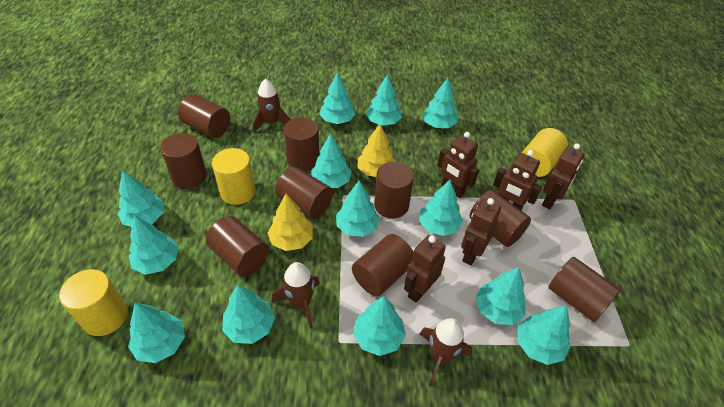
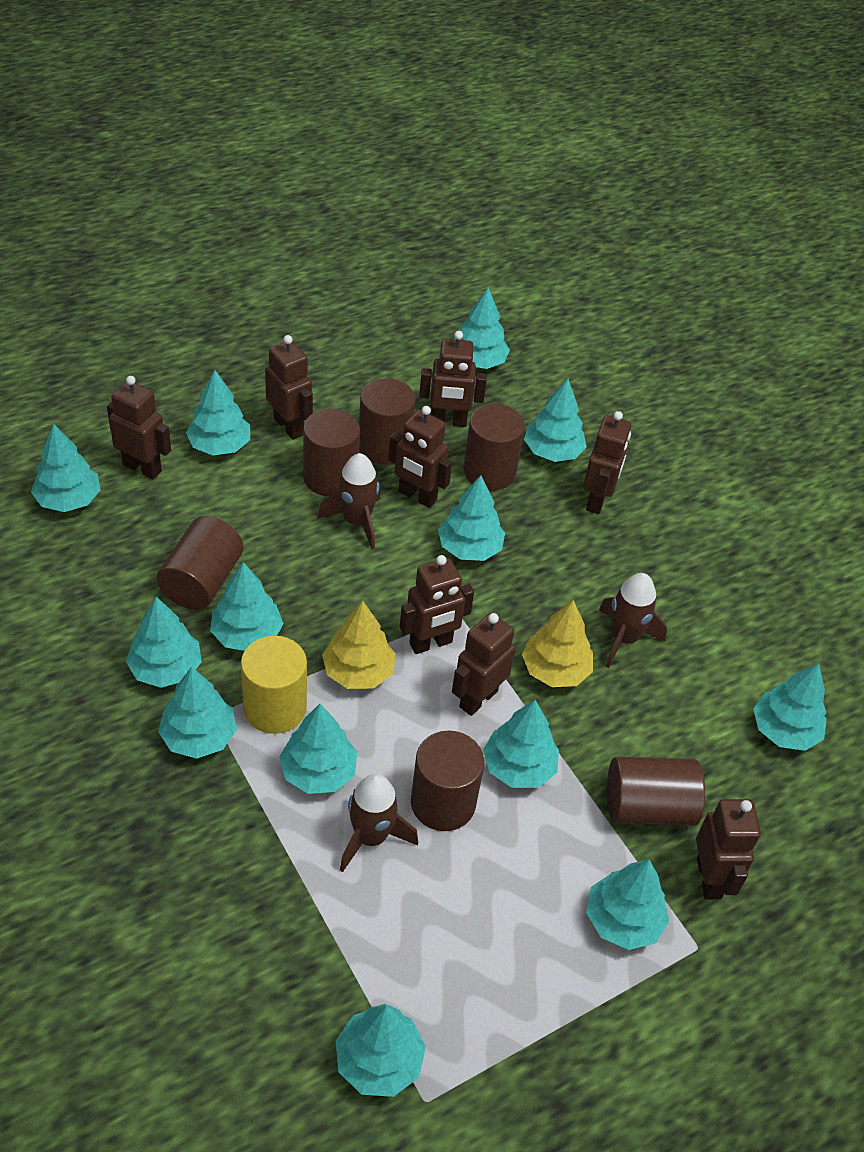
brown cylinder: [160,133,207,189] [178,94,230,138] [206,216,269,276] [275,167,333,219] [284,117,320,171] [352,234,414,296] [374,161,414,218] [470,190,531,247] [548,257,621,322] = 9 -> [156,516,243,610] [303,409,360,497] [359,378,415,465] [411,731,484,831] [463,404,525,490] [607,757,705,826] = 6
brown robot: [404,235,446,303] [438,132,479,198] [461,198,501,265] [493,150,542,210] [542,143,585,210] = 5 -> [107,376,171,479] [265,335,313,440] [388,406,452,508] [400,555,474,654] [419,331,487,427] [452,613,515,716] [583,411,631,514] [696,799,761,899] = 8
yellow cylinder: [59,269,128,336] [212,148,255,205] [522,128,568,177] = 3 -> [241,636,307,734] = 1

